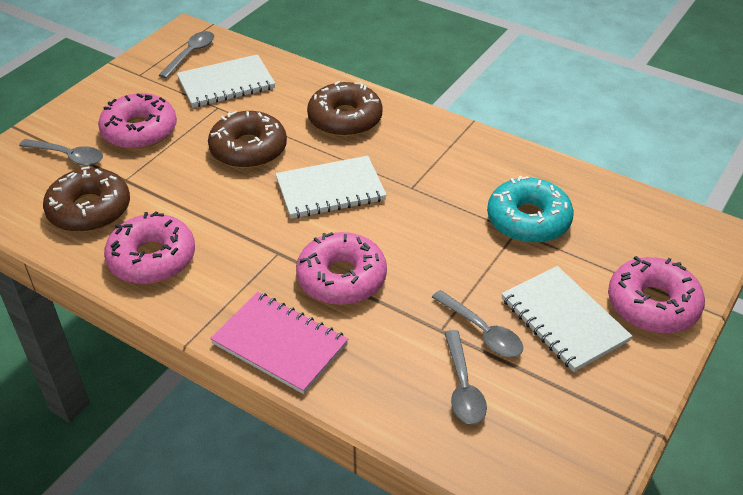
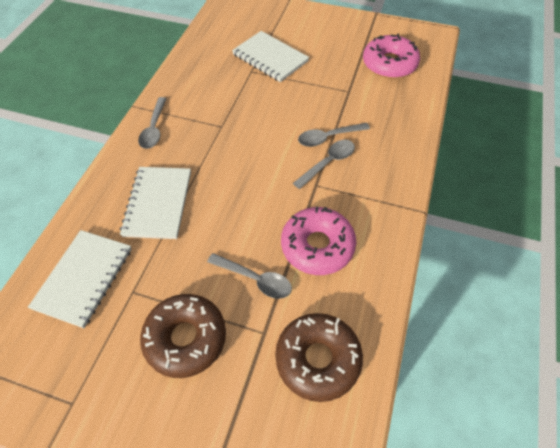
brown donut: [43,166,130,232] [208,111,287,169] [307,81,383,137] = 3 -> [140,294,226,378] [275,313,363,402] = 2
pink donut: [98,93,177,149] [104,211,195,284] [296,232,387,305] [608,256,705,333] = 4 -> [281,206,356,275] [363,33,420,78] = 2
pink notebook: [210,292,348,394] = 1 -> none = 0
turquoise donut: [487,176,574,243] = 1 -> none = 0

